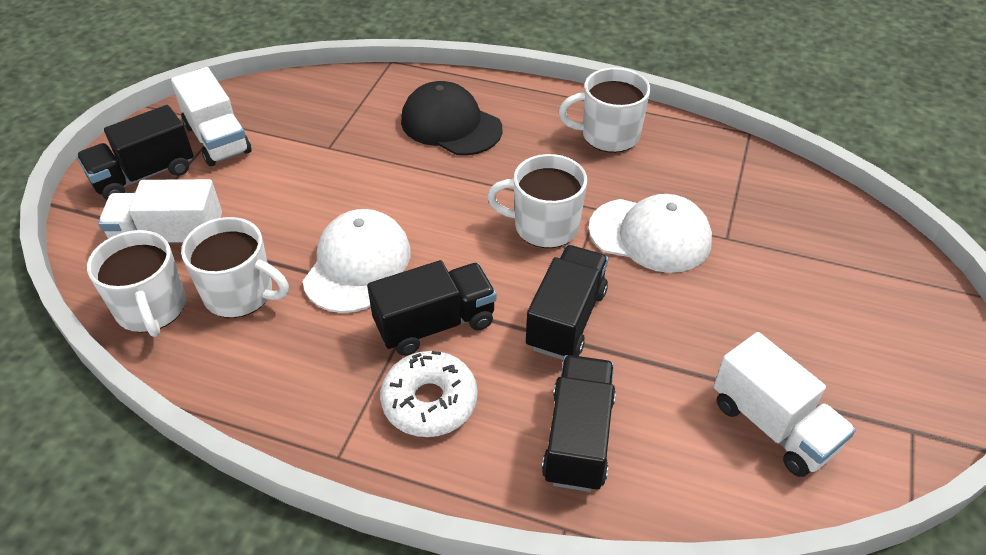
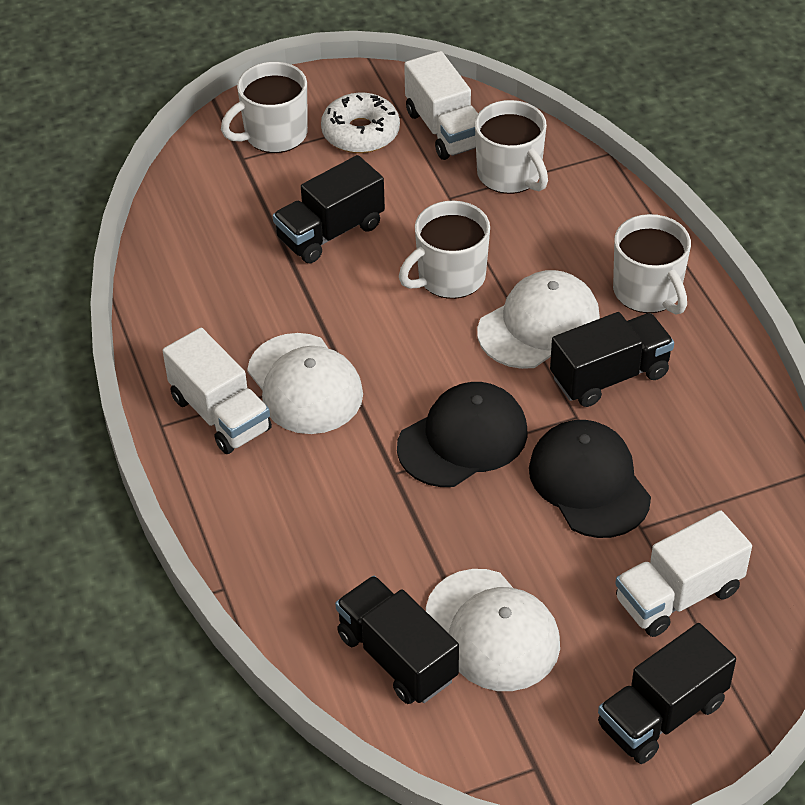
black cap: [401,81,502,156] = 1 -> [397,382,528,487] [529,420,651,538] = 2
white cap: [303,209,411,313] [589,194,712,273] = 2 -> [247,333,363,434] [426,569,560,691] [477,270,600,369] = 3

